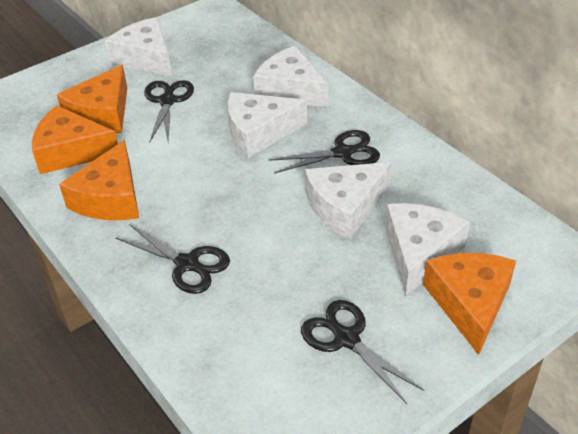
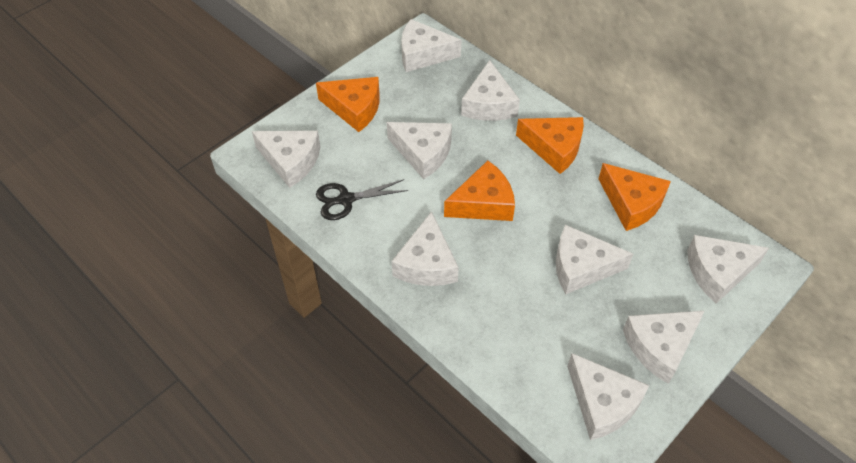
black scissors: [116,224,230,294] [144,80,194,142] [269,130,380,174] [301,300,424,404] = 4 -> [316,179,408,220] = 1
white cheese: [105,17,172,77] [228,92,307,158] [253,46,328,107] [305,162,392,239] [385,203,470,296] = 5 -> [252,131,320,188] [387,122,452,179] [392,211,459,286] [401,19,461,72] [461,60,520,121] [556,225,633,294] [567,353,650,440] [623,311,705,384] [687,235,769,304] = 9

